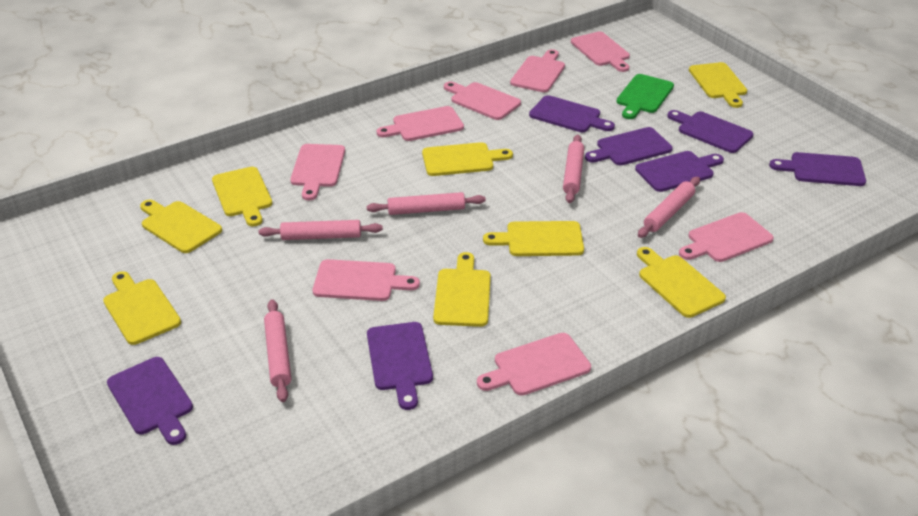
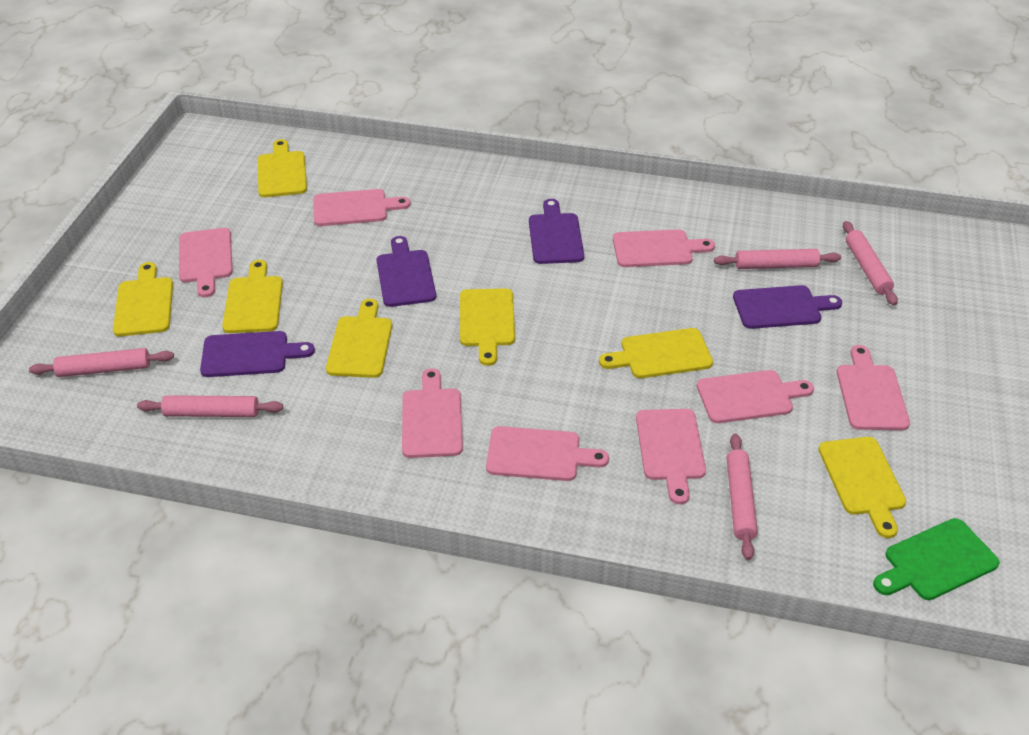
purple cutting board: [107,357,193,445] [367,322,433,410] [529,95,615,132] [585,127,673,165] [635,151,724,192] [667,110,753,153] [769,152,866,186] = 7 -> [200,331,315,377] [377,236,436,307] [529,199,584,264] [733,285,842,329] = 4
yellow cutting board: [103,271,181,345] [140,200,222,253] [212,167,272,226] [422,142,513,176] [433,252,491,327] [483,221,584,256] [637,247,726,318] [689,62,747,108] = 8 -> [113,262,173,336] [222,260,283,333] [258,139,307,197] [326,299,392,378] [460,288,515,366] [599,328,713,378] [818,437,906,538] = 7

